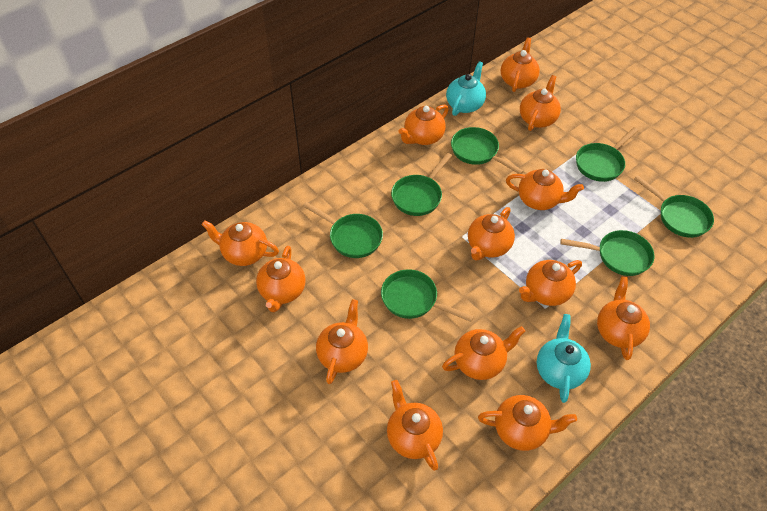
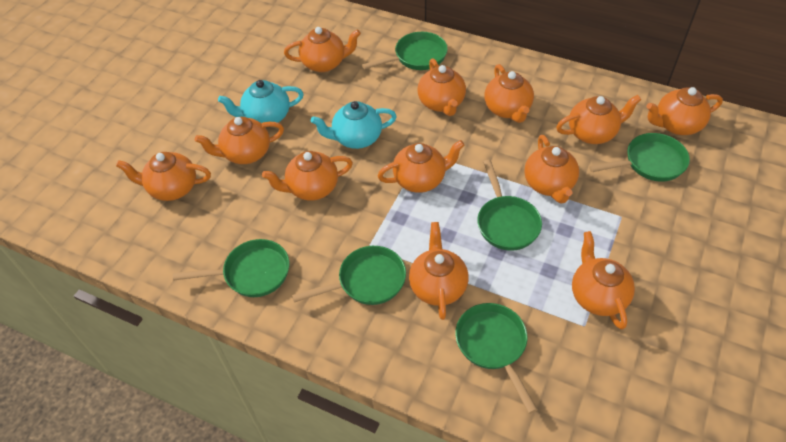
green pan: [303,202,383,258] [381,269,474,322] [391,153,452,216] [451,127,524,174] [561,230,654,276] [576,127,638,182] [634,175,714,238] = 7 -> [173,239,289,297] [292,246,406,305] [362,32,448,70] [455,303,538,414] [477,159,542,251] [589,133,690,182] = 6
orange teapot: [202,220,279,266] [256,246,306,312] [316,299,368,384] [387,380,443,471] [398,104,449,145] [442,326,525,380] [468,207,515,261] [478,395,577,451] [501,38,540,92] [506,169,584,210] [519,260,582,306] [520,75,561,131] [597,276,650,360] = 13 -> [116,152,211,201] [195,117,284,164] [262,151,353,201] [284,27,361,72] [378,140,464,193] [409,222,469,320] [417,58,466,116] [484,64,534,123] [524,135,579,203] [556,95,641,144] [572,231,635,330] [646,87,723,135] = 12

